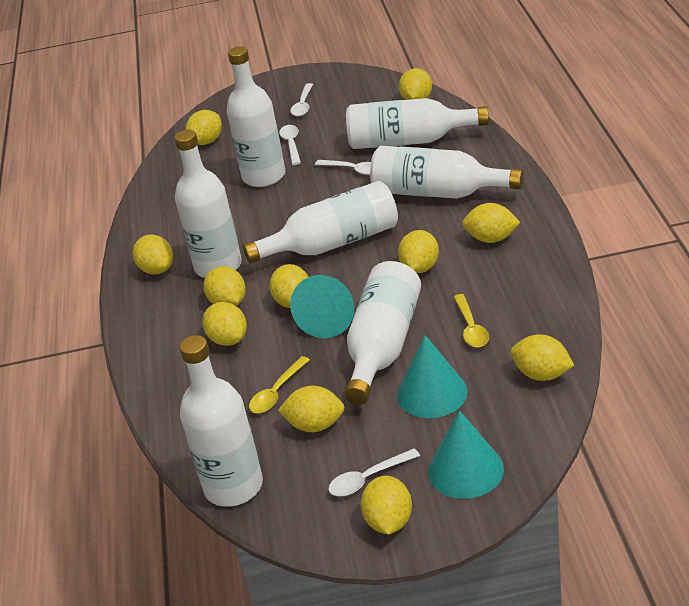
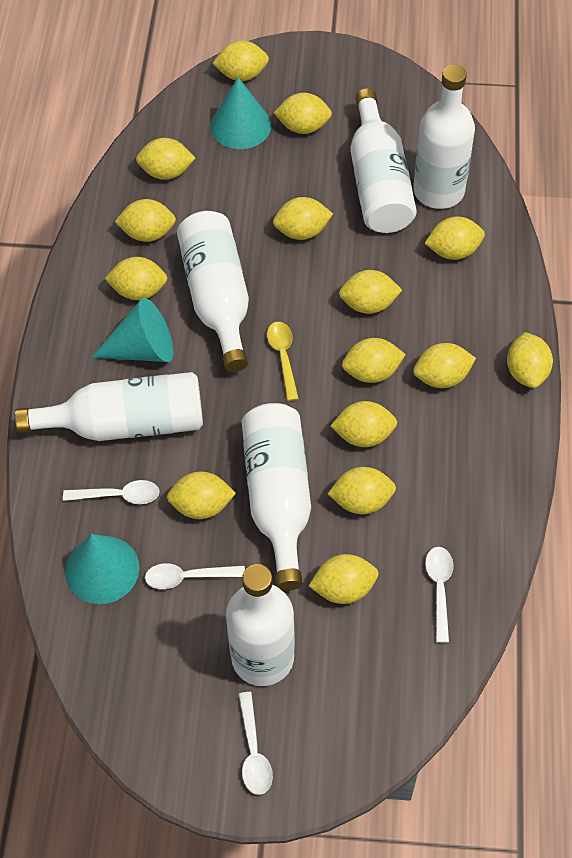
white bottle: [174,130,242,278] [179,335,263,507] [227,46,285,187] [243,181,398,264] [344,261,421,405] [346,98,489,149] [370,146,524,199] = 7 -> [15,372,203,441] [177,211,249,372] [226,564,295,686] [242,403,311,591] [350,88,417,233] [413,65,475,209] = 6
yellow lemon: [133,235,173,274] [186,110,222,145] [202,302,247,346] [204,266,246,306] [269,264,308,308] [278,386,345,432] [361,476,412,535] [398,230,439,273] [399,68,432,100] [462,203,520,243] [511,335,574,381] = 11 -> [105,257,168,300] [115,199,176,242] [136,138,195,180] [167,471,236,519] [212,41,269,81] [273,197,333,240] [274,93,332,134] [309,554,378,604] [328,467,396,514] [330,401,397,447] [339,270,402,314] [342,338,406,383] [413,343,476,388] [425,216,485,260] [507,332,553,388] = 15
yellow spoon: [249,356,310,413] [454,294,489,348] = 2 -> [267,322,299,401] = 1

